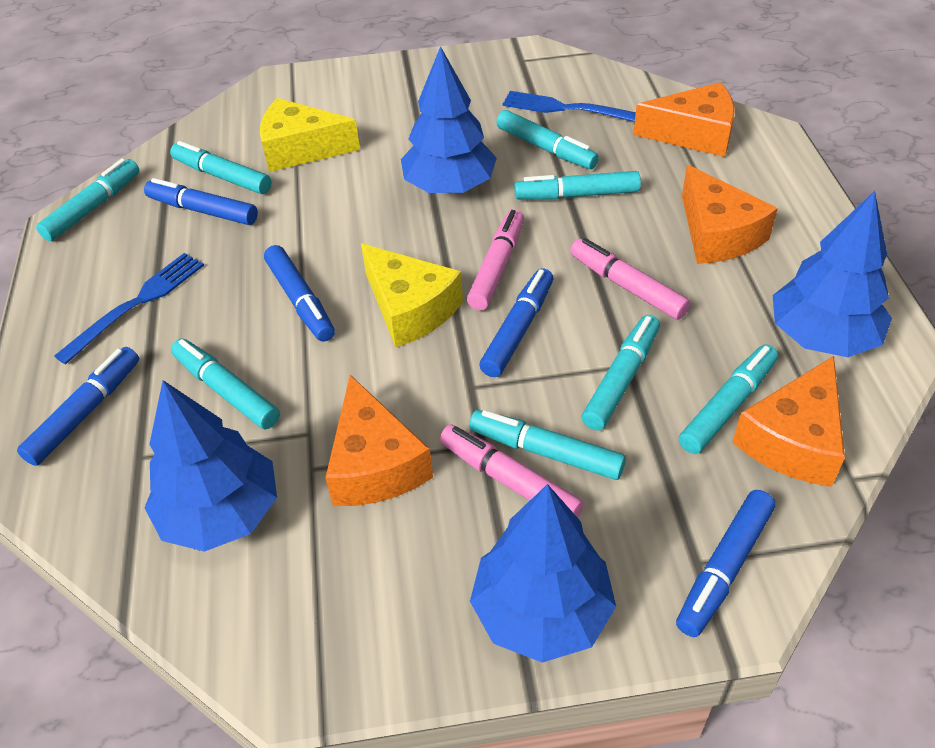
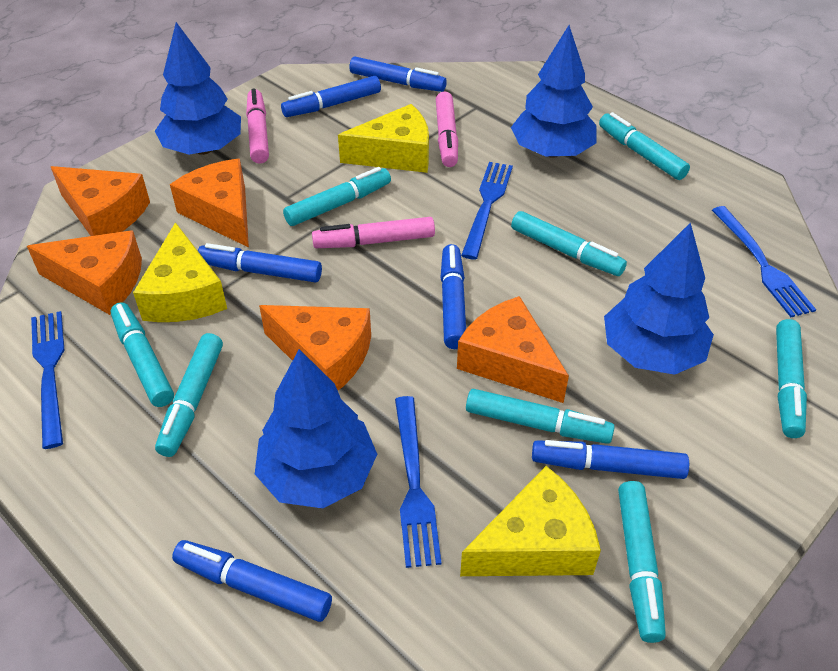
blue fork: [54,253,204,365] [503,91,636,122] = 2 -> [31,311,65,449] [395,396,442,568] [461,162,513,259] [712,206,816,317] = 4
blue marker: [17,347,139,466] [144,178,258,225] [264,245,335,342] [479,268,553,377] [676,490,775,637] = 5 -> [172,540,332,622] [198,243,322,282] [281,76,381,117] [349,57,447,92] [440,244,466,349] [532,440,689,479] = 6
orange cheese: [325,375,433,506] [633,82,735,157] [682,165,778,264] [732,356,845,487] = 4 -> [27,230,142,315] [51,166,150,236] [170,159,249,248] [259,305,371,390] [457,296,569,403] = 5
yellow cheese: [260,98,360,172] [361,244,463,347] = 2 -> [133,222,227,322] [338,104,429,173] [460,466,601,576] = 3

